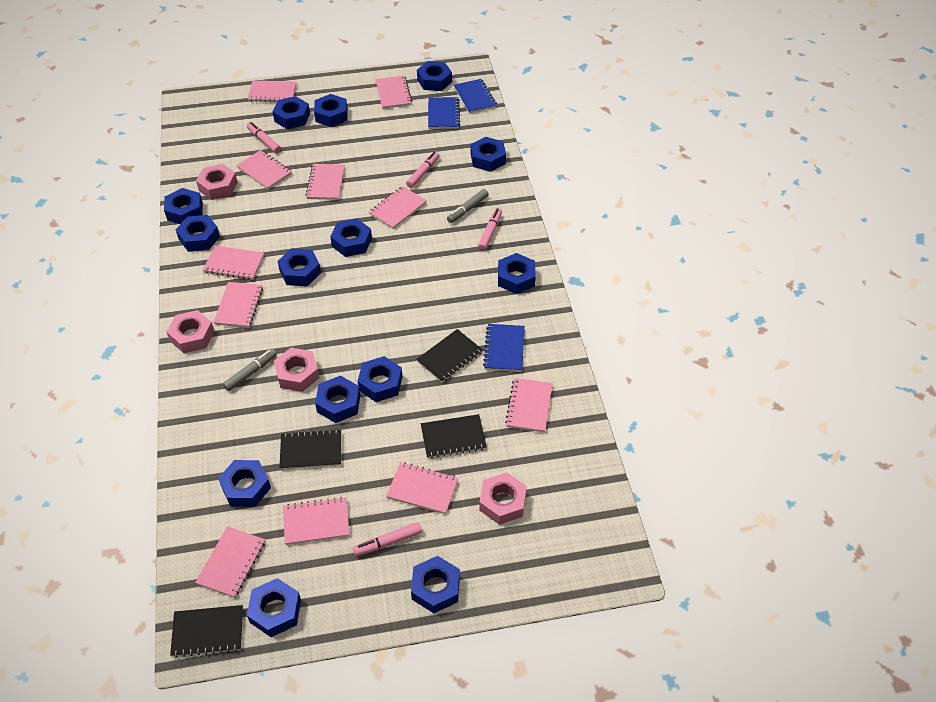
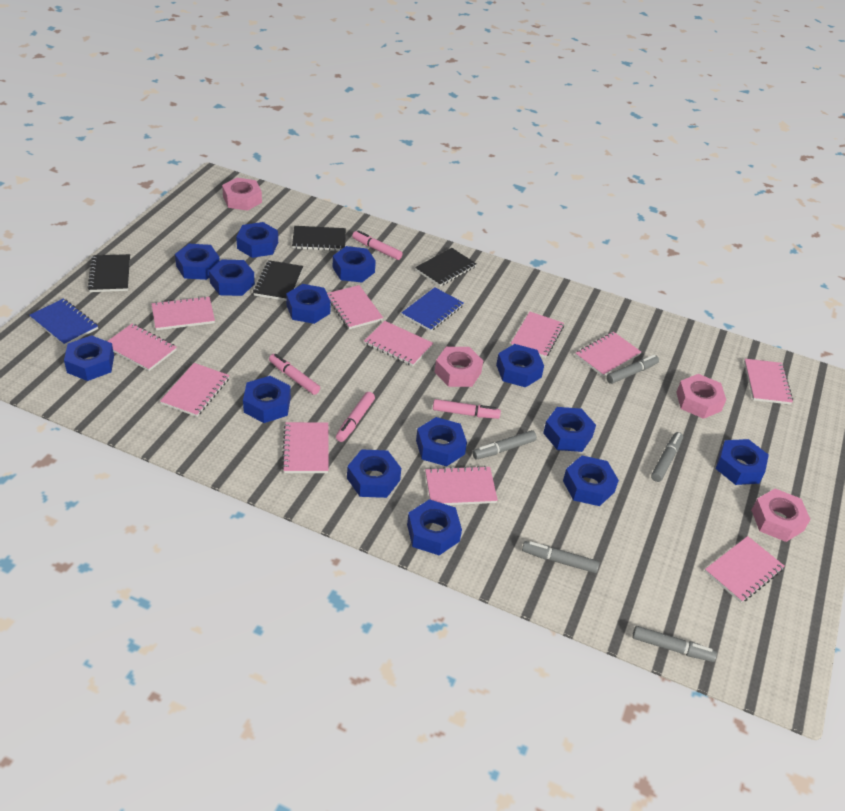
blue notebook: [428,97,460,129] [454,79,497,113] [483,324,525,372] = 3 -> [29,298,98,346] [402,287,464,332] = 2
grey marker: [223,349,277,391] [447,189,489,223] = 2 -> [472,430,537,459] [522,541,600,573] [606,355,659,384] [632,626,717,662] [651,432,683,482] = 5

